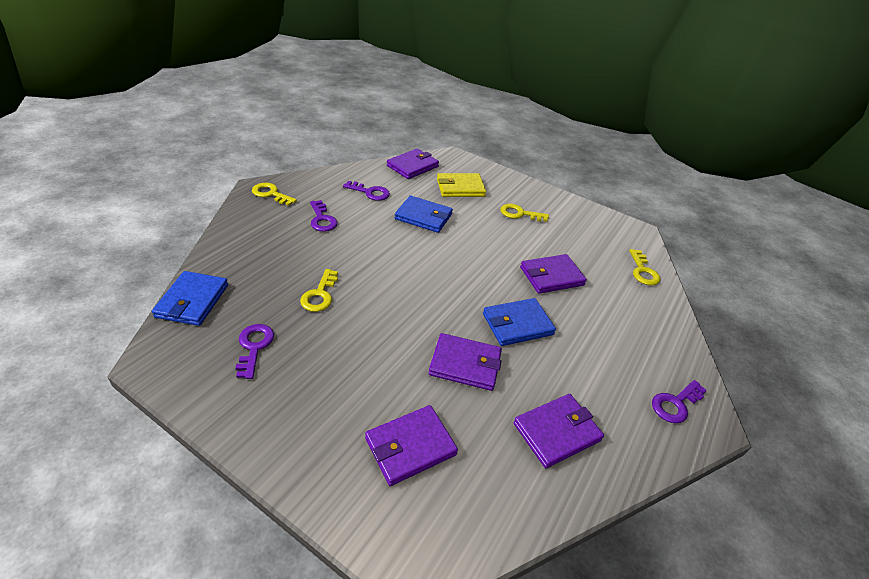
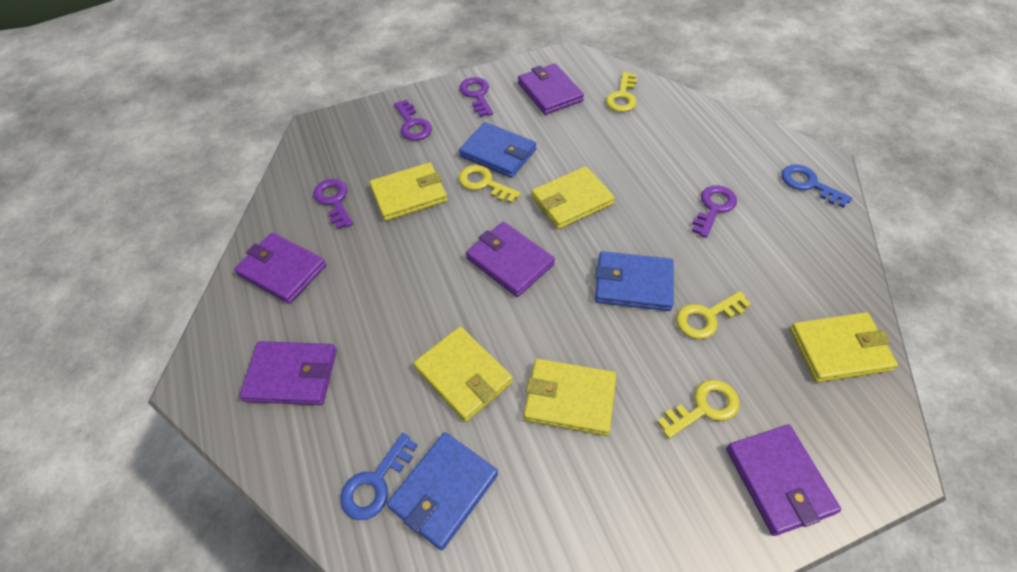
blue key: none = 0 -> [340,433,418,520] [781,164,852,208] = 2
yellow wallet: [437,173,486,197] = 1 -> [370,162,447,221] [413,327,513,422] [524,359,616,436] [531,166,615,229] [790,312,898,383] = 5

